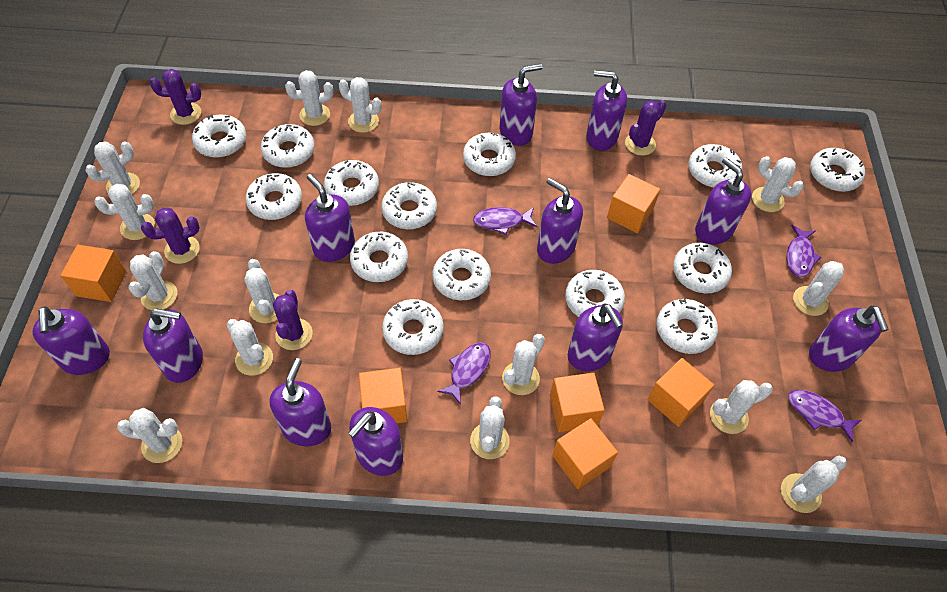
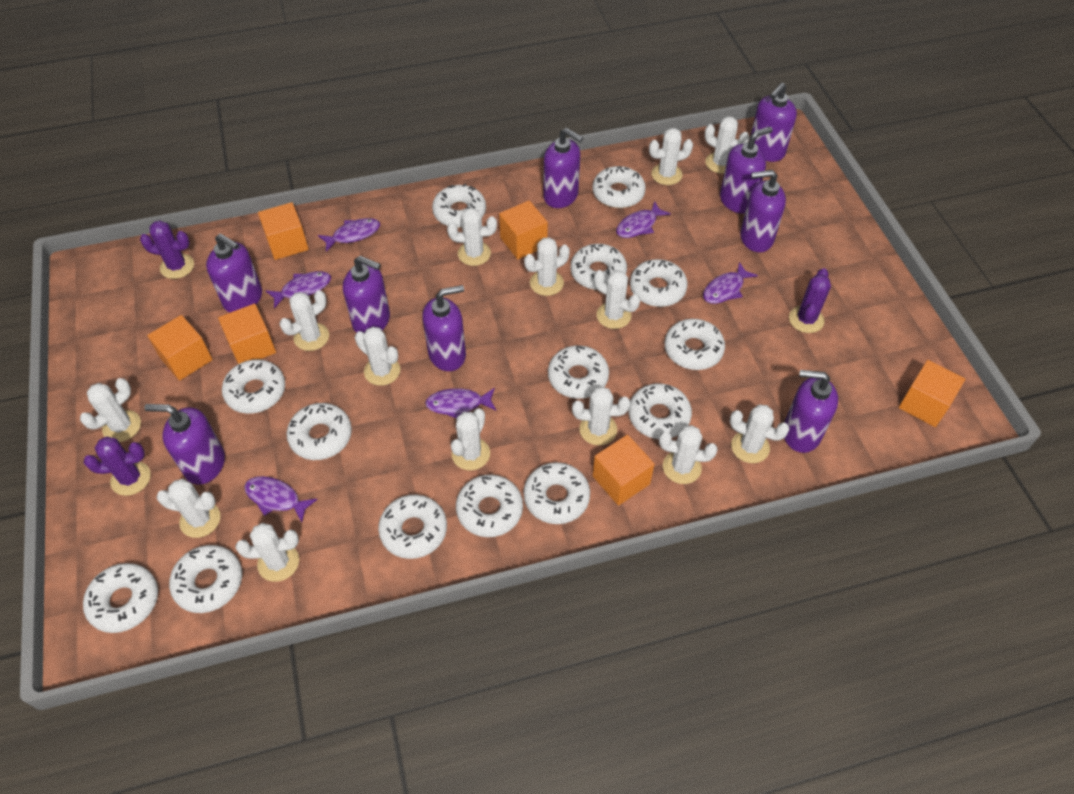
purple cactus: [141,208,200,264] [150,69,201,125] [273,290,312,350] [625,100,666,156] = 4 -> [84,437,151,496] [140,220,194,279] [789,268,831,333] = 3
purple fish: [437,342,491,405] [473,207,537,235] [787,225,821,277] [788,390,861,443] = 4 -> [244,476,318,522] [266,271,331,308] [318,218,380,252] [425,388,496,419] [616,201,671,238] [703,262,758,304] = 6
purple soap dispenser: [32,306,110,375] [143,308,203,383] [269,358,331,446] [305,174,355,262] [348,407,403,476] [500,64,543,146] [537,178,583,264] [568,303,623,371] [586,70,627,151] [695,158,751,245] [809,305,889,372] = 11 -> [144,404,225,484] [206,234,262,313] [343,256,390,333] [422,285,466,371] [543,128,583,208] [720,127,773,214] [740,170,786,252] [750,83,797,162] [784,370,838,453] = 9

